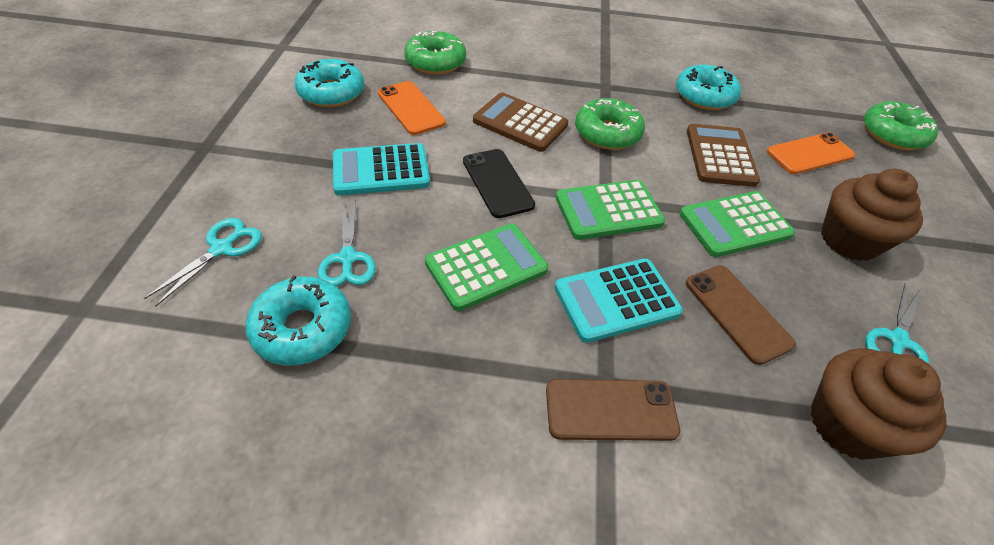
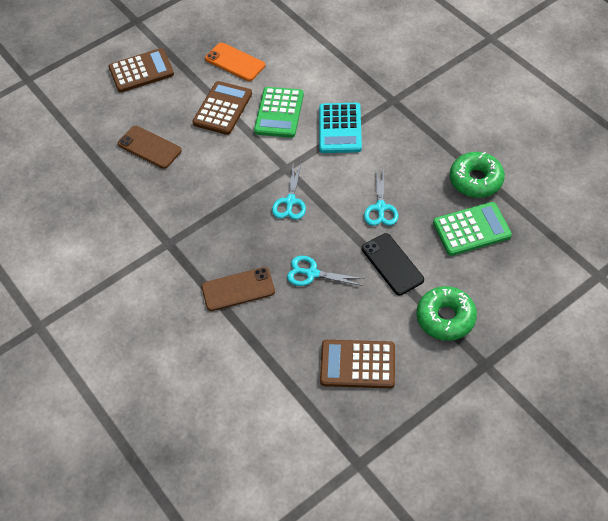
brown calculator: [473,92,568,152] [687,124,760,187] = 2 -> [109,48,174,93] [193,81,252,135] [320,340,395,388] = 3
brown cupcake: [810,348,946,460] [821,169,923,261] = 2 -> none = 0
green calculator: [425,223,548,311] [555,180,665,240] [680,191,795,257] = 3 -> [254,87,304,138] [433,202,512,256] = 2
green donut: [404,31,466,74] [575,98,645,150] [864,101,938,150] = 3 -> [417,286,477,341] [450,152,505,198] = 2
orange phone: [378,81,446,135] [767,132,855,174] = 2 -> [205,42,265,81] = 1
turquoise calculator: [333,143,430,195] [554,258,683,343] = 2 -> [319,103,362,153] = 1
turquoise donut: [246,275,351,365] [295,59,364,107] [676,65,741,110] = 3 -> none = 0

